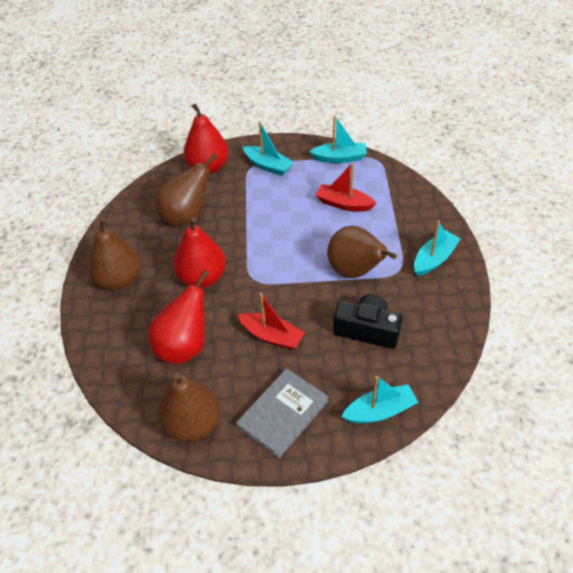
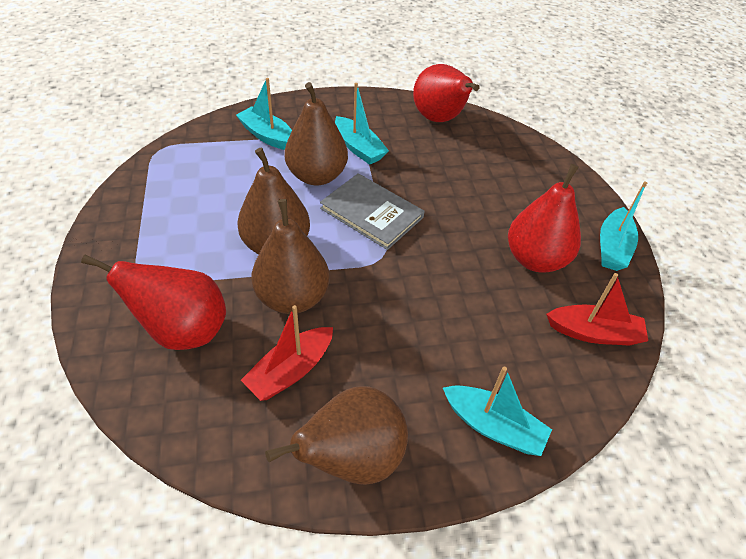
black camera: [333,294,403,349] = 1 -> none = 0

